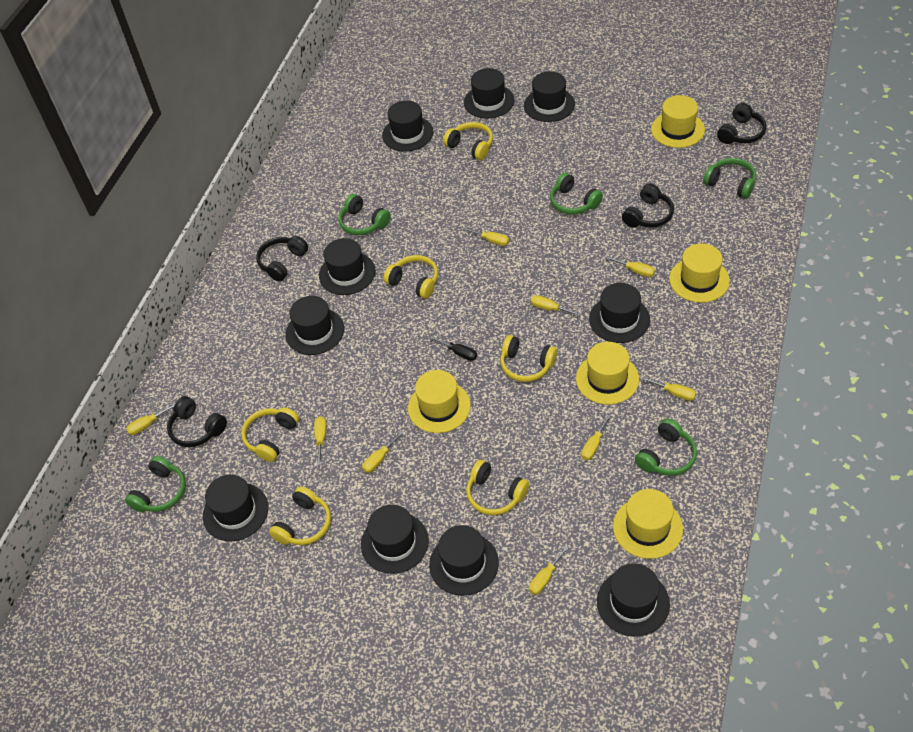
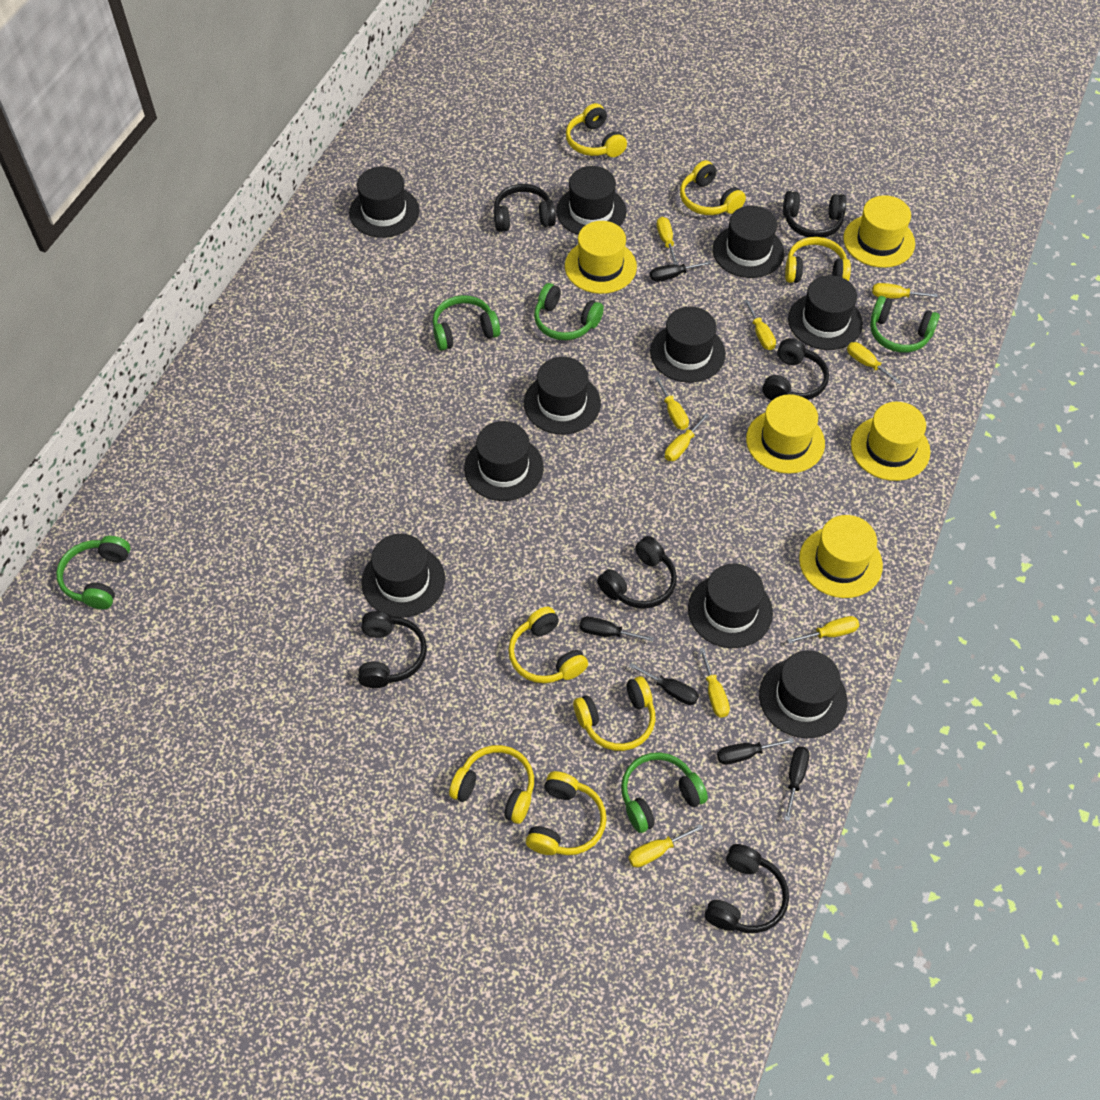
black headphones: [167,396,227,447] [256,236,308,281] [622,184,674,228] [717,103,767,144] = 4 -> [358,611,427,688] [493,184,556,232] [597,536,677,609] [705,844,789,933] [762,338,829,401] [783,191,846,238] = 6
black screwdriver: [430,336,477,361] = 1 -> [579,616,654,642] [628,663,699,705] [650,261,711,282] [717,738,794,765] [784,746,809,821] = 5
yellow headphones: [241,407,299,462] [269,486,331,545] [384,255,438,299] [443,122,493,160] [466,460,529,515] [500,335,557,382] = 6 -> [449,745,534,824] [508,607,588,683] [526,771,607,855] [566,103,627,157] [573,676,655,751] [680,160,746,215] [785,237,851,283] = 7

